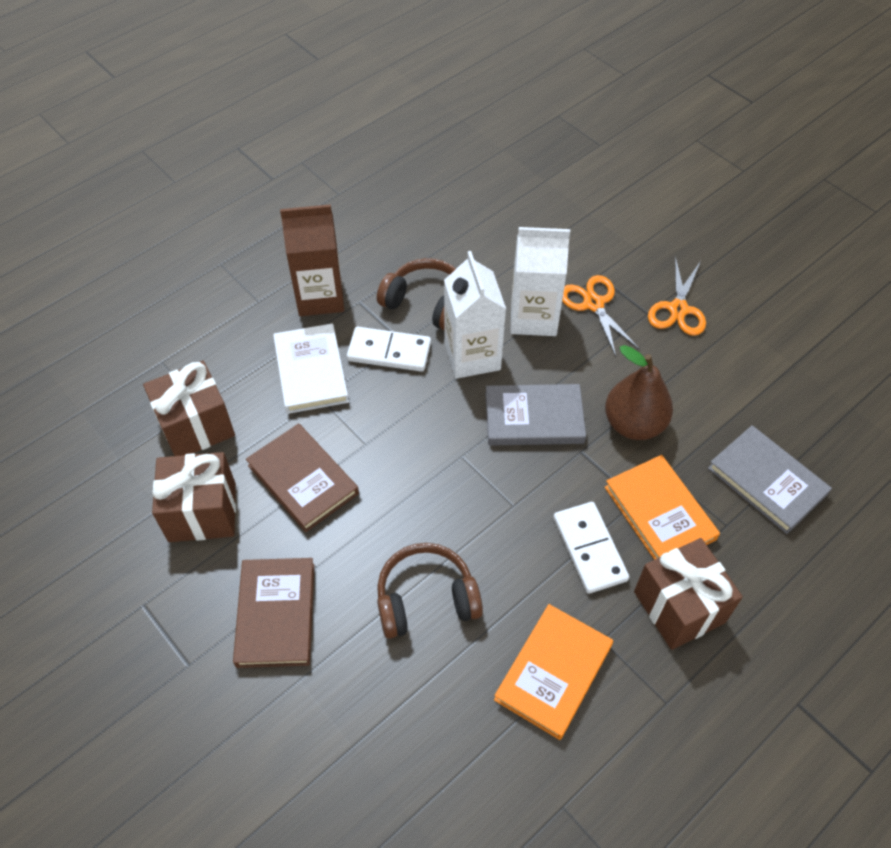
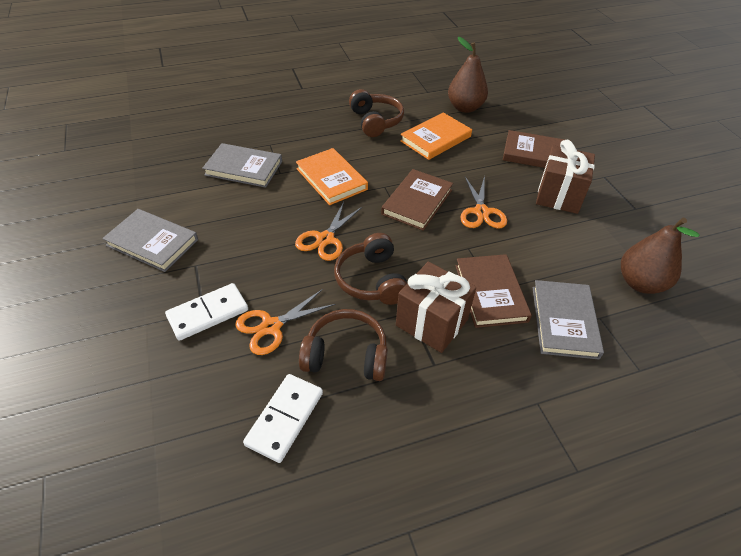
brown book: [233,558,314,668] [246,423,359,532] = 2 -> [381,169,453,231] [455,254,532,328] [503,130,571,168] = 3
brown carton: [280,204,344,316] = 1 -> none = 0
brown gift: [143,361,235,456] [152,452,236,542] [634,538,743,650] = 3 -> [396,261,476,353] [536,140,595,214] = 2
brown headphones: [377,258,456,330] [377,543,483,639] = 2 -> [299,309,388,381] [334,233,407,305] [349,89,404,137] = 3
brown pear: [605,345,673,440] = 1 -> [448,37,488,113] [621,218,700,294] = 2
grey book: [485,384,586,446] [708,425,832,534] = 2 -> [102,209,198,272] [202,143,282,188] [532,280,604,360] = 3
orange scissors: [562,275,640,356] [648,256,706,336] = 2 -> [235,289,336,355] [295,202,363,261] [460,176,507,228] = 3
white book: [273,323,349,414] = 1 -> none = 0
white carton: [444,251,506,379] [510,227,570,336] = 2 -> none = 0

